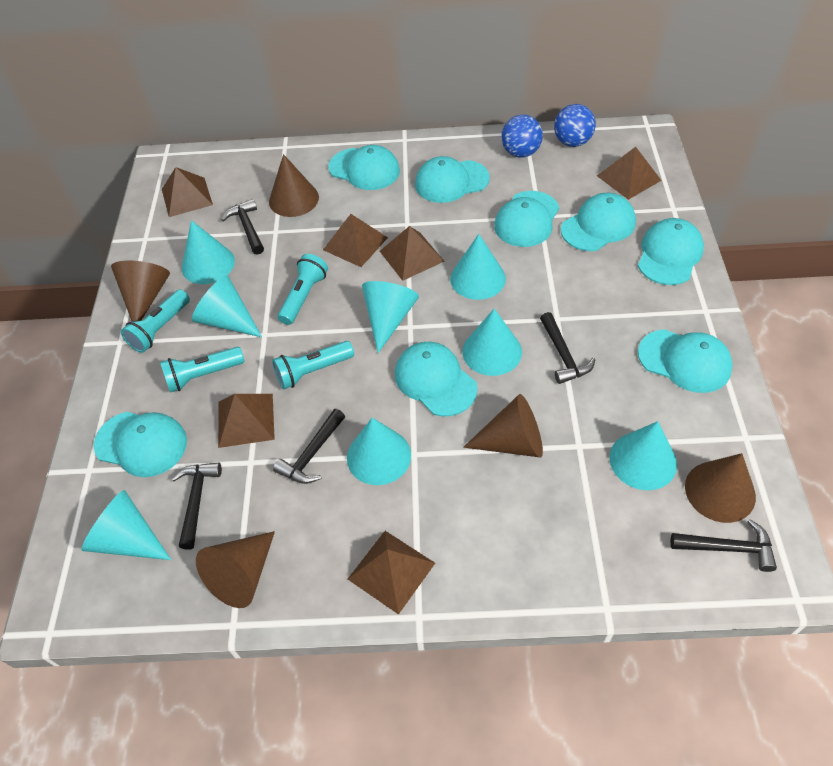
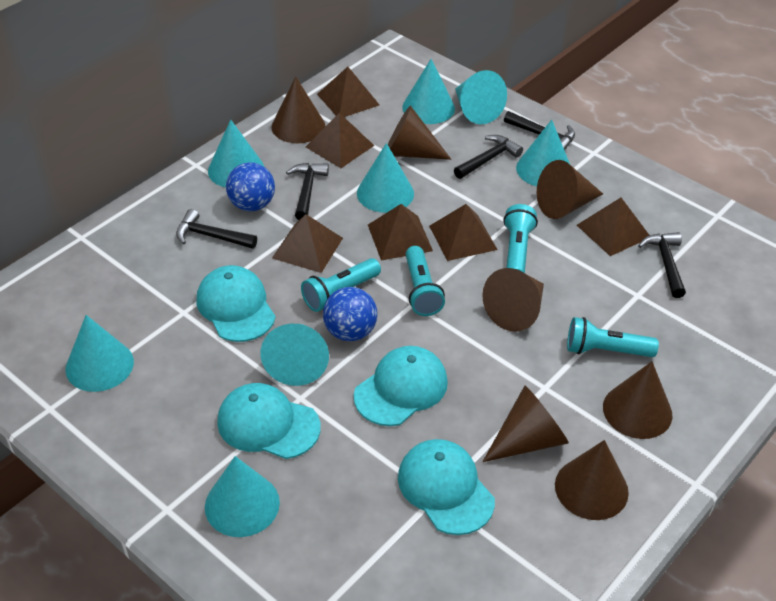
brown cone: [111,261,170,322] [196,531,275,608] [269,154,319,217] [463,394,543,457] [685,453,756,523] = 5 -> [271,77,325,143] [388,106,451,160] [482,268,544,332] [483,386,569,462] [537,160,603,219] [555,440,629,520] [603,361,672,439] = 7
turquoise cap: [94,412,187,477] [328,145,400,190] [395,342,478,417] [415,156,490,203] [494,191,559,247] [561,193,636,251] [638,218,704,285] [638,329,733,393] = 8 -> [196,265,276,342] [217,383,321,459] [354,346,448,426] [398,439,495,535] = 4

